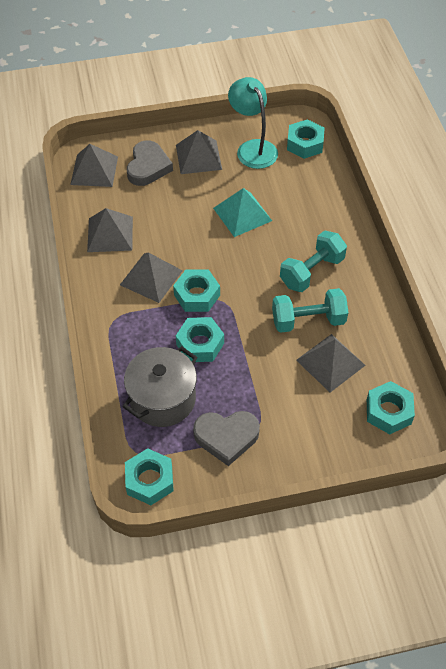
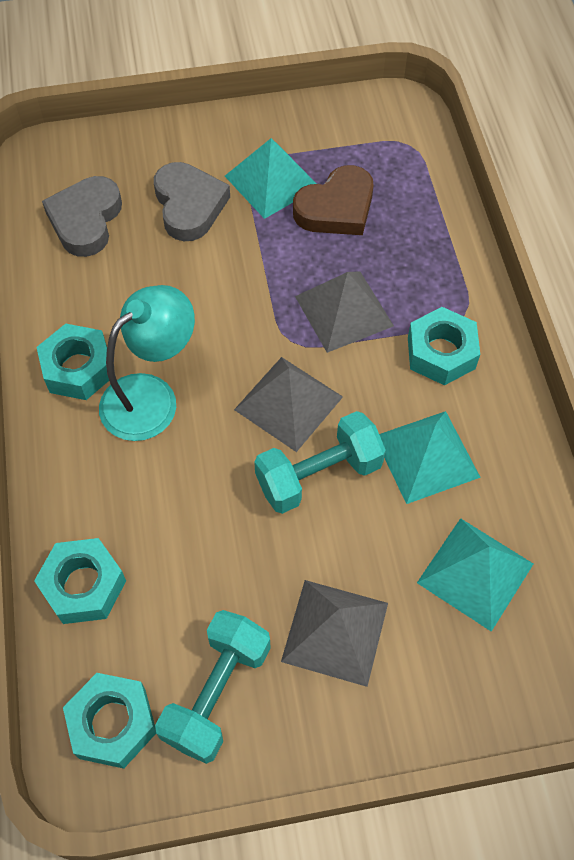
brown heart: none = 0 -> [293,165,374,235] = 1
grey pot: [123,346,198,427] = 1 -> none = 0
grey pyramid: [70,144,118,187] [87,208,133,252] [120,252,183,303] [176,130,222,174] [296,334,366,392] = 5 -> [234,357,343,452] [281,580,388,687] [295,271,394,353] = 3
turquoise nut: [125,448,174,505] [173,270,220,312] [176,317,224,362] [287,119,325,159] [367,381,415,434] = 5 -> [34,538,126,624] [36,324,109,400] [63,673,156,769] [408,307,480,386] = 4
turquoise pyramid: [213,188,272,237] = 1 -> [225,138,317,219] [379,411,481,504] [417,518,533,632] = 3

